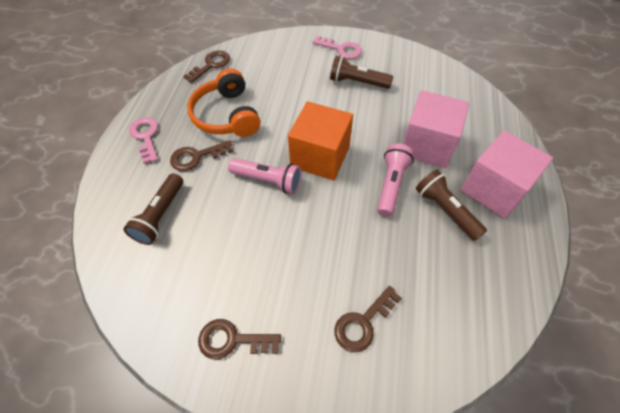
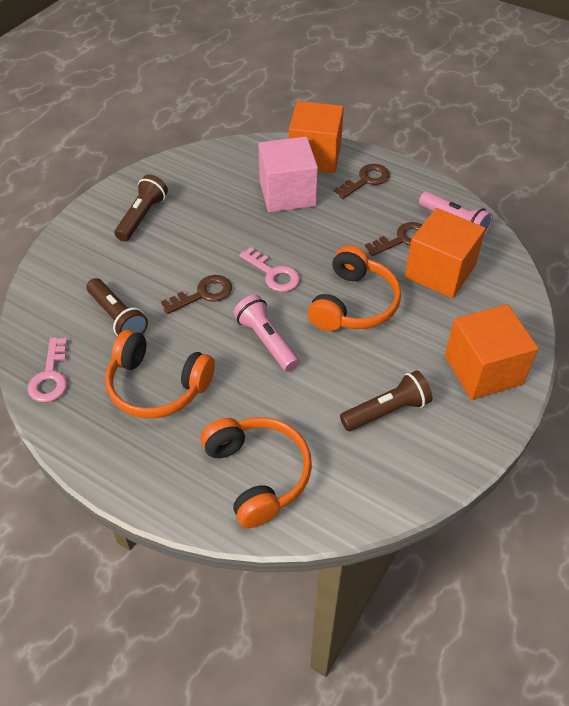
brown key: [170,140,233,171] [183,50,230,83] [198,319,281,359] [334,286,402,352] = 4 -> [161,275,232,314] [334,164,390,199] [365,222,422,256] = 3
orange cube: [288,101,353,180] = 1 -> [289,101,344,173] [405,208,486,298] [445,304,539,400] = 3
orange headphones: [187,68,260,137] = 1 -> [105,330,215,418] [201,417,312,528] [308,245,401,331] = 3
pink cube: [403,90,469,168] [461,131,553,219] = 2 -> [258,137,318,212] = 1

